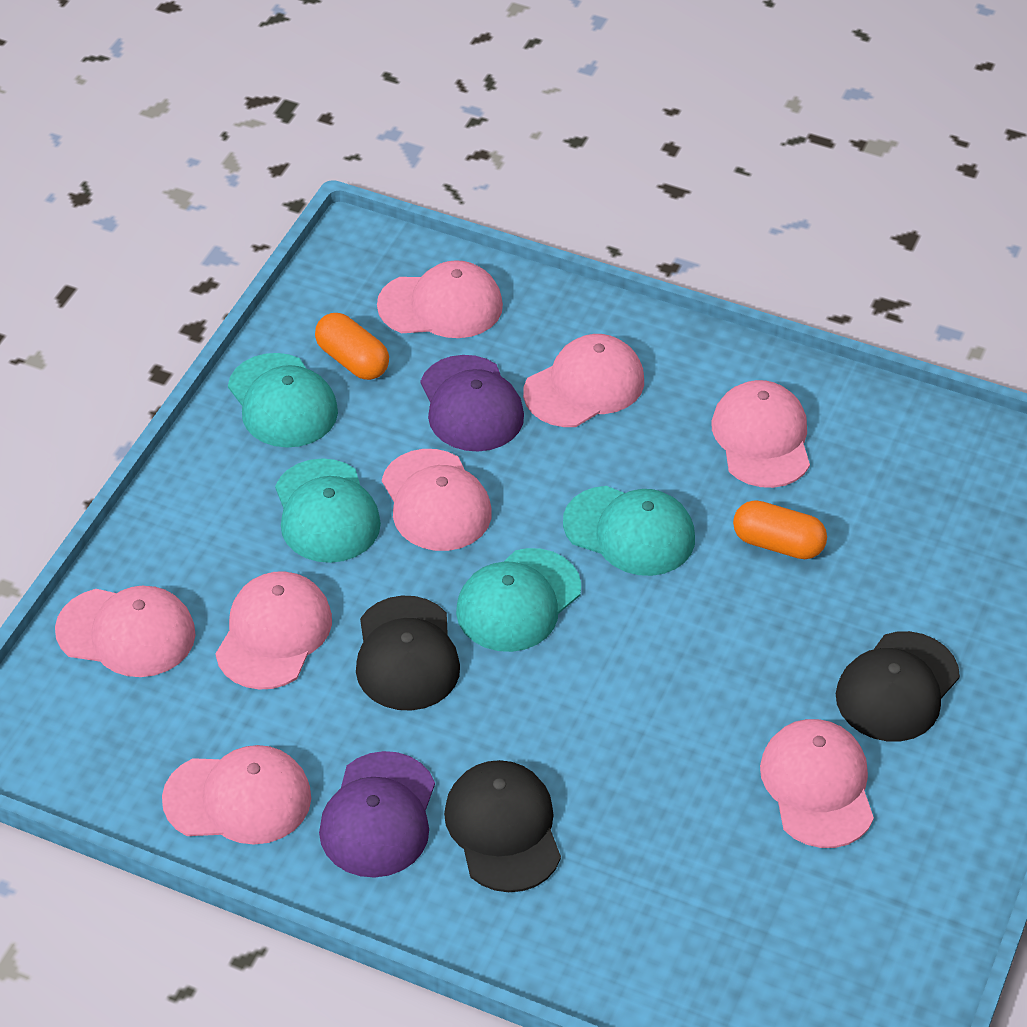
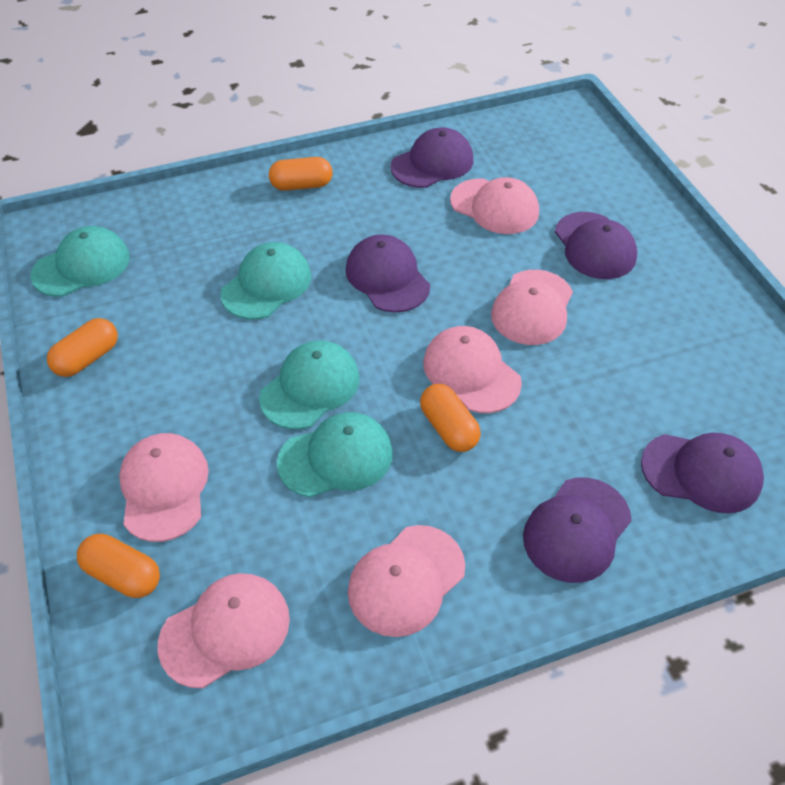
black cap: [356,596,460,711] [444,760,561,892] [836,631,960,741] = 3 -> none = 0
orange capsule: [315,313,389,380] [733,500,827,559] = 2 -> [47,318,118,377] [77,534,160,598] [269,157,333,191] [420,384,481,452] = 4
pink cap: [55,586,196,677] [162,745,311,845] [215,571,332,690] [377,260,503,338] [382,449,492,551] [523,334,644,427] [711,380,810,488] [760,719,874,848] = 8 -> [119,433,209,542] [158,573,290,688] [348,525,465,637] [423,326,522,413] [450,177,539,234] [491,270,573,345] = 6
purple cap: [319,751,435,878] [421,355,524,452] = 2 -> [346,234,430,313] [391,127,473,188] [523,477,632,583] [555,212,637,279] [641,433,764,513] = 5

